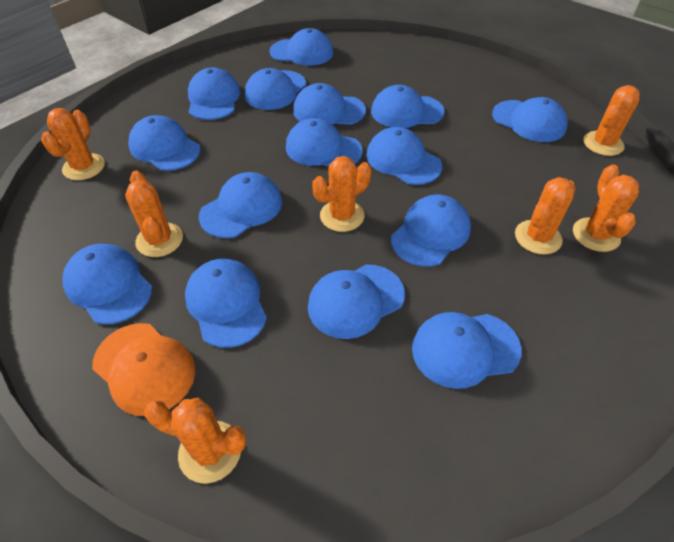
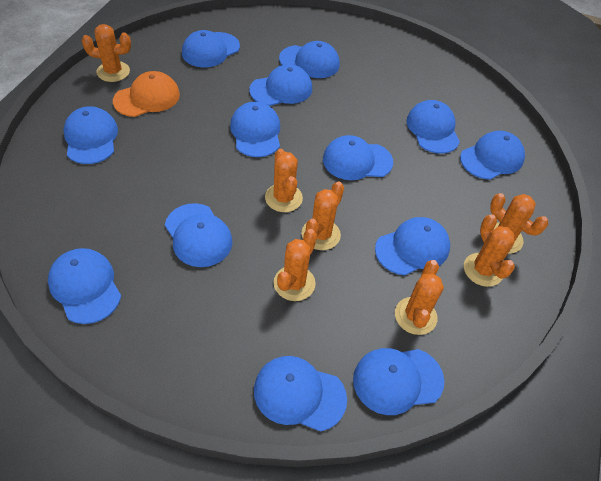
blue cap: [62,244,152,324] [128,115,200,171] [185,259,267,348] [188,67,240,120] [199,172,282,238] [245,68,306,110] [270,28,333,66] [286,118,363,167] [293,83,366,125] [308,265,405,339] [366,127,442,185] [371,85,445,128] [391,195,471,266] [412,312,522,389] [492,97,567,142] = 15 -> [48,248,121,324] [63,106,118,164] [165,203,233,267] [182,30,240,67] [230,102,280,157] [249,64,312,106] [254,356,347,432] [279,41,340,78] [323,135,393,180] [353,348,444,415] [375,217,450,275] [406,100,460,154] [460,131,525,180] = 13

